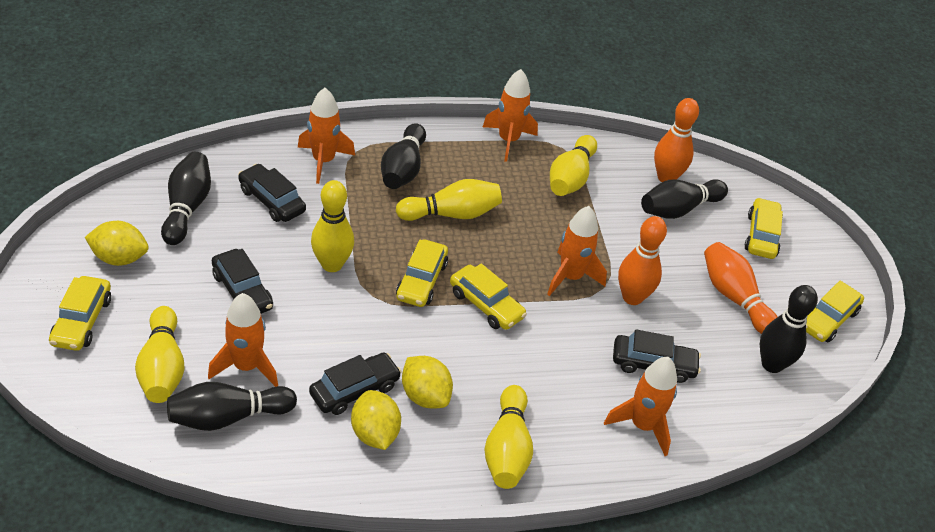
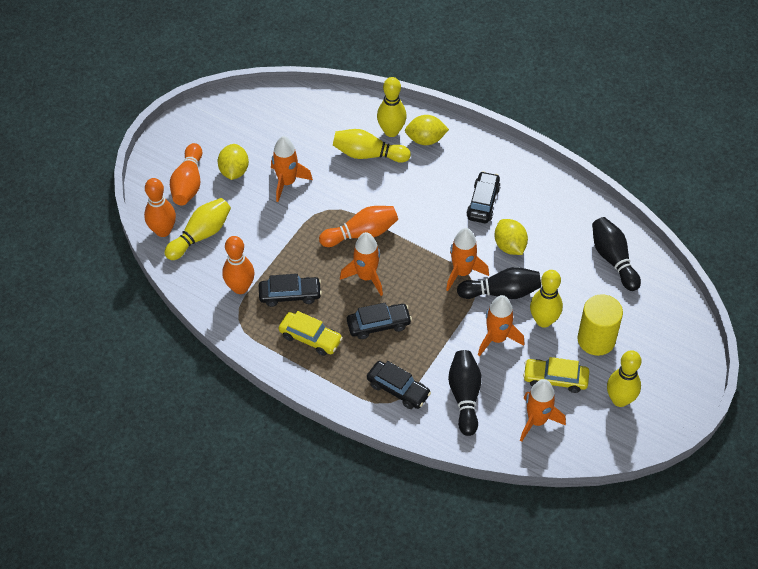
black bowling pin: [161,152,211,245] [167,382,297,431] [381,123,426,189] [641,179,728,219] [760,285,818,373] = 5 -> [448,350,482,436] [457,267,541,299] [592,217,641,291] = 3
orange bowling pin: [618,216,667,305] [654,98,699,182] [704,242,777,334] = 3 -> [144,178,176,237] [170,143,202,205] [222,236,255,294] [319,206,398,247] = 4
yellow car: [49,276,111,351] [396,239,448,307] [450,263,527,330] [745,198,783,259] [806,281,864,342] = 5 -> [279,311,343,356] [523,357,589,393] = 2
yellow cylinder: none = 0 -> [578,294,623,356] = 1

